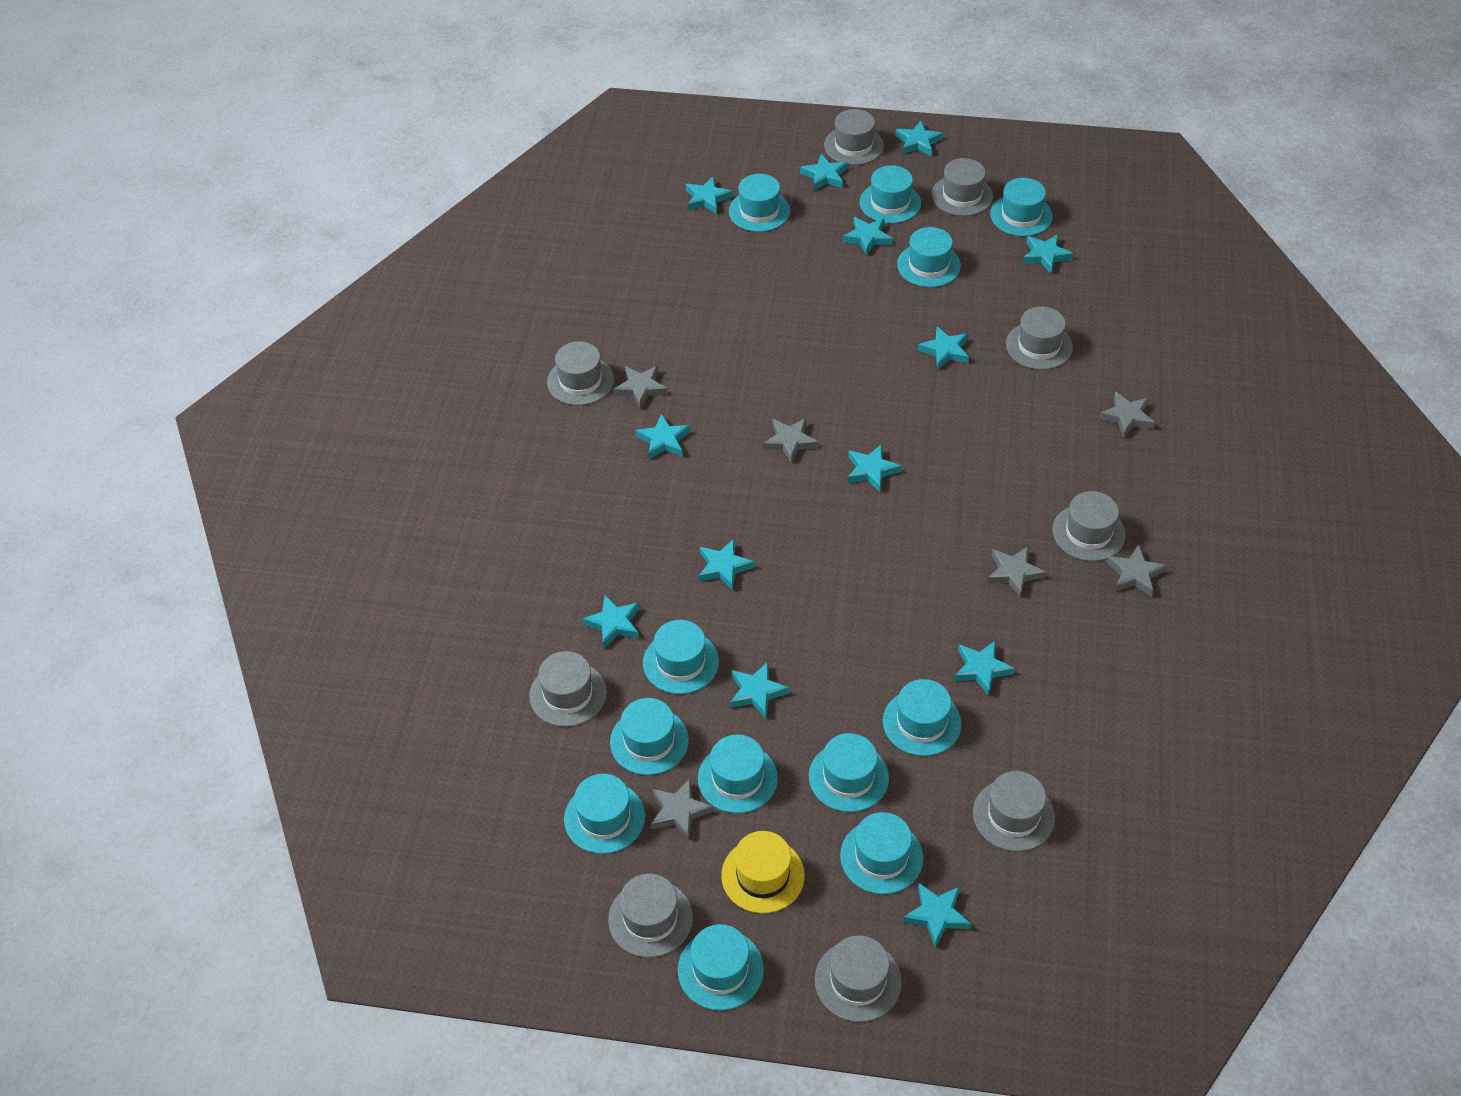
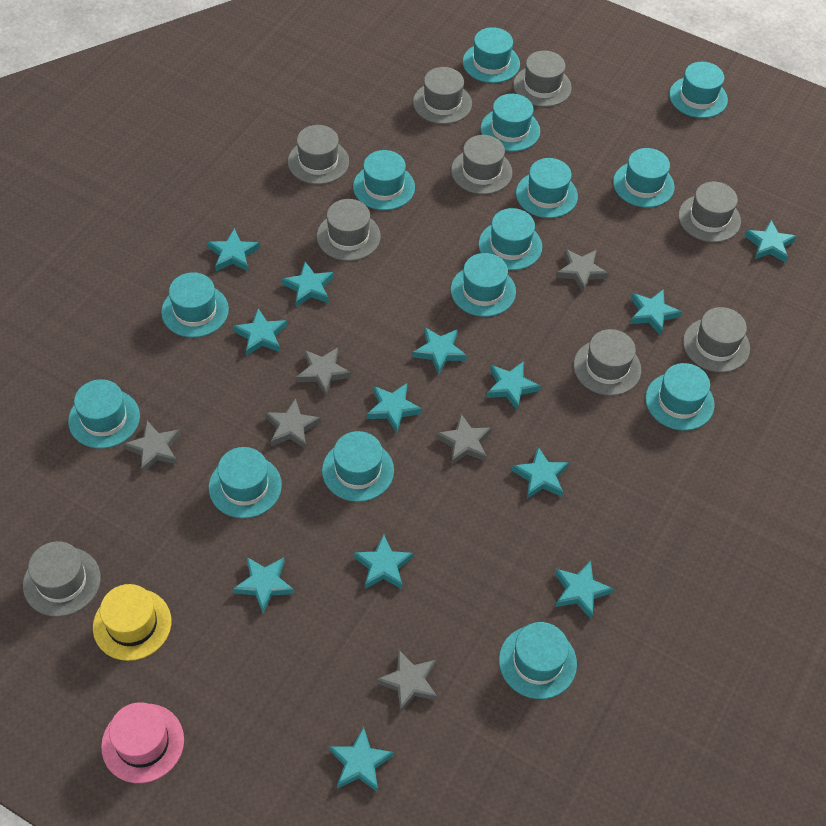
pink hat: none = 0 -> [101,702,184,783] = 1
turquoise hat: [564,774,645,854] [610,698,689,775] [643,620,719,694] [678,924,764,1011] [698,734,778,813] [729,174,790,232] [809,733,889,812] [840,812,923,894] [860,165,921,224] [883,679,962,756] [897,227,961,287] [990,178,1053,236] = 12 -> [68,379,140,448] [161,272,229,338] [209,447,282,518] [322,431,394,502] [353,150,415,210] [451,253,516,317] [463,27,520,83] [478,208,542,270] [481,94,540,152] [499,622,577,699] [516,158,578,218] [613,148,675,208] [645,363,715,431] [669,62,728,118] = 14

